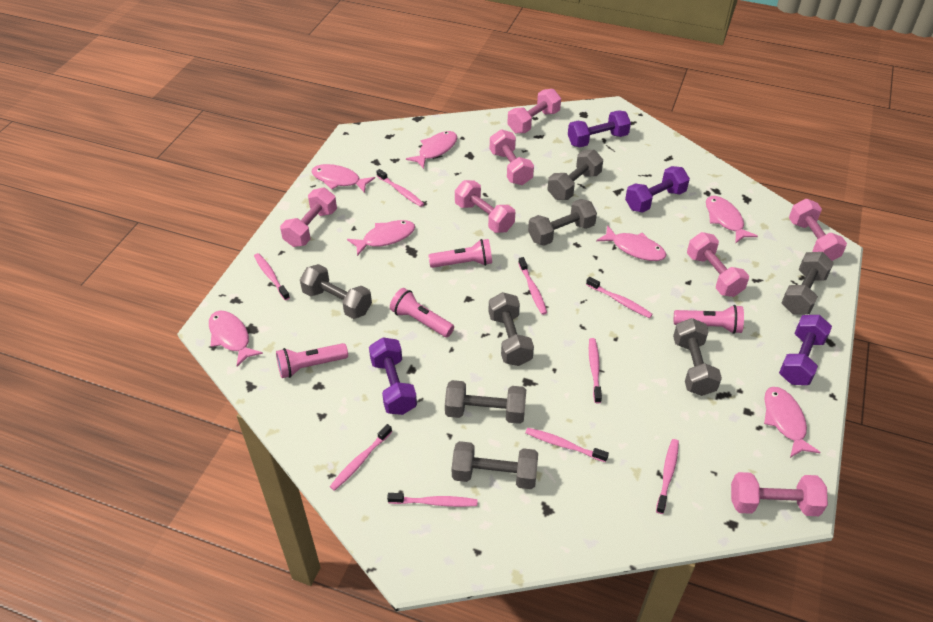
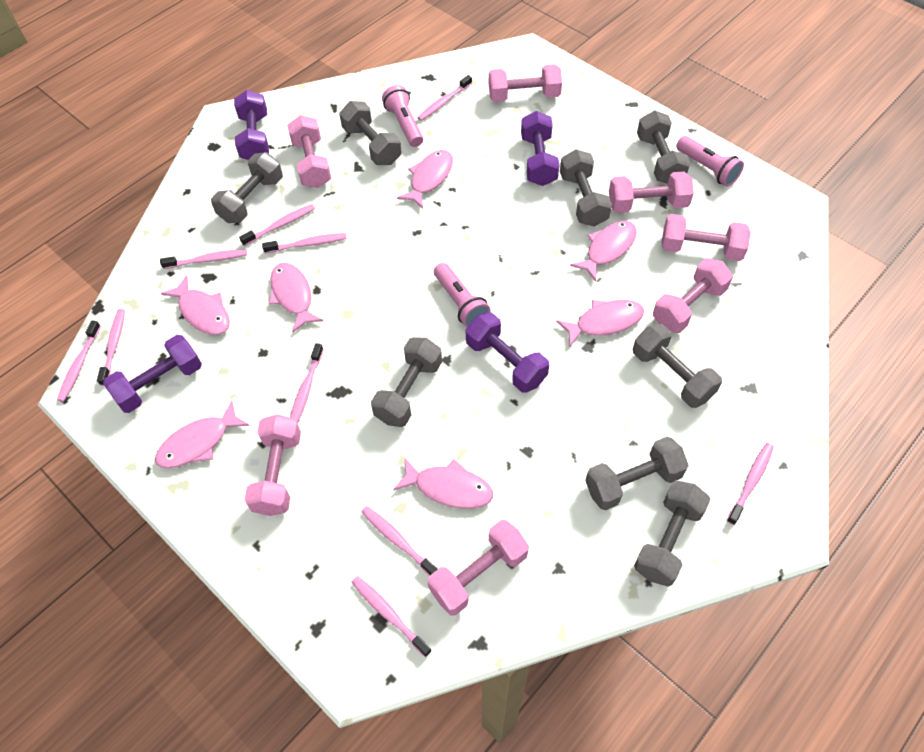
pink flashlight: [276,343,348,378] [390,288,454,337] [428,239,492,268] [674,305,744,334] = 4 -> [382,85,423,147] [434,263,490,327] [676,136,744,187] = 3
pink toothbrush: [254,253,290,300] [330,424,392,491] [376,169,424,207] [387,493,478,507] [518,257,547,315] [525,428,609,462] [586,277,653,318] [589,338,602,403] [656,439,679,514] = 9 -> [57,320,101,402] [97,309,125,386] [160,249,247,269] [239,204,315,246] [262,233,347,253] [290,343,324,423] [351,576,432,657] [361,506,438,576] [417,75,472,121] [727,443,774,525] = 10

